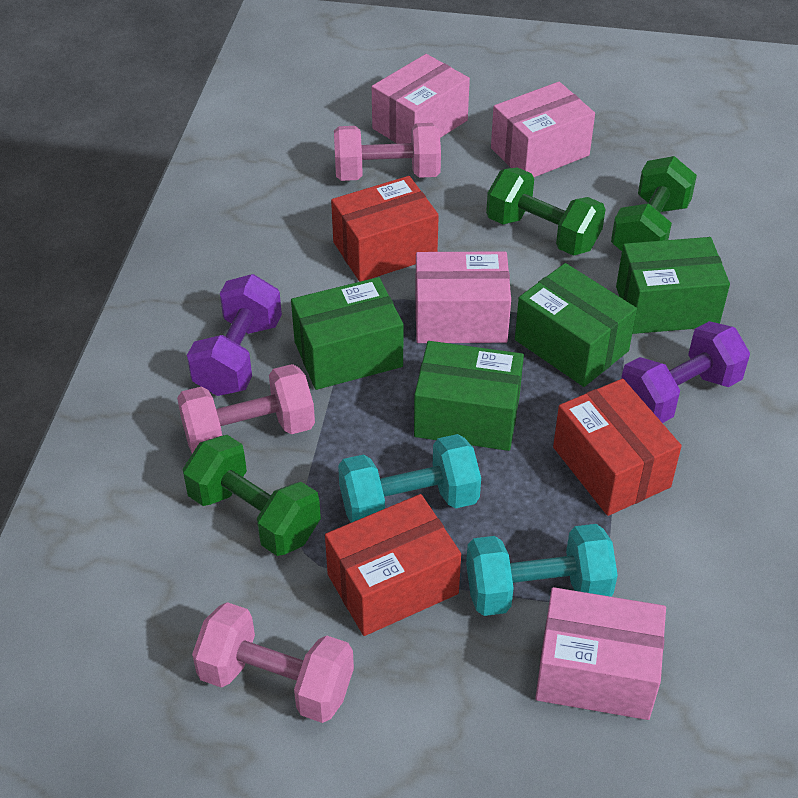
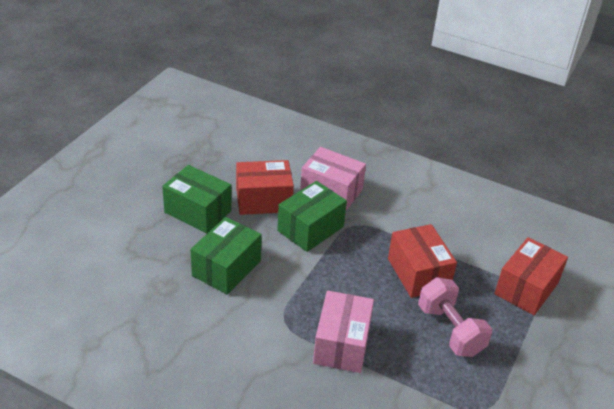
green box: [291,277,403,390] [414,341,524,451] [515,263,637,387] [616,237,730,334] = 4 -> [162,165,232,233] [191,217,262,295] [277,181,347,252] = 3
green dumbbell: [183,435,321,556] [486,167,606,256] [611,156,697,251] = 3 -> none = 0
pink box: [372,54,470,144] [415,251,511,343] [491,82,595,177] [535,587,666,720] = 4 -> [300,147,366,210] [313,291,374,373] = 2
pink dumbbell: [177,364,315,454] [192,602,354,723] [334,123,441,181] = 3 -> [418,277,492,357] = 1
purple dumbbell: [187,274,282,396] [621,321,750,423] = 2 -> none = 0
turquoise dumbbell: [338,434,481,523] [466,524,618,616] = 2 -> none = 0

